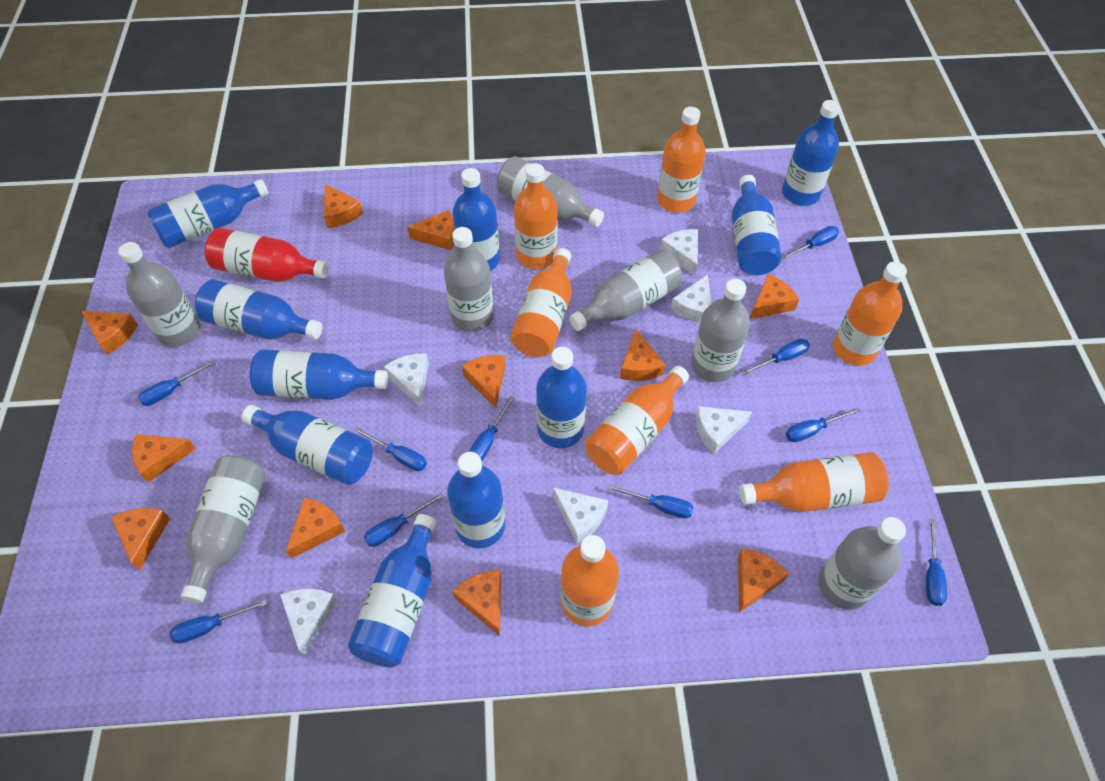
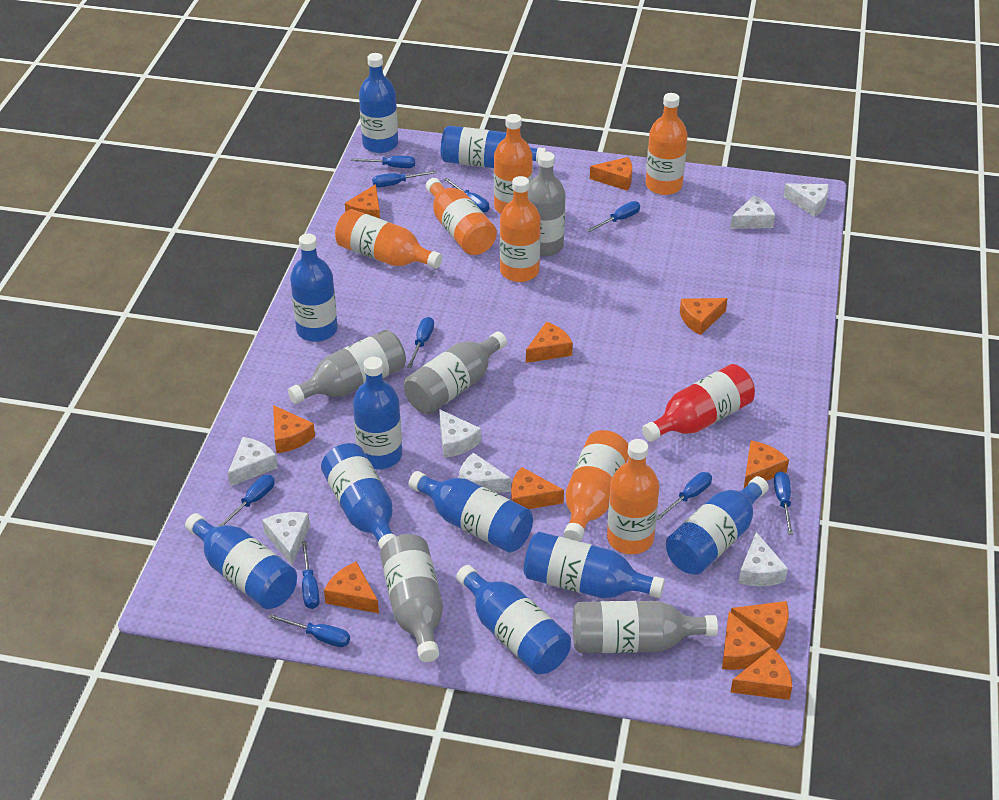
grey bottle: [118,242,201,347] [181,455,266,604] [444,227,494,332] [497,156,604,227] [569,250,682,331] [691,279,750,382] [819,517,906,610] = 7 -> [288,330,406,404] [380,534,443,662] [404,331,507,414] [528,152,565,257] [573,601,718,653] = 5
white cheese: [280,589,337,656] [384,353,429,407] [553,488,608,544] [660,229,698,276] [671,275,711,323] [696,406,752,454] = 6 -> [228,437,278,486] [262,512,310,565] [439,409,481,458] [459,453,511,493] [730,195,775,229] [739,532,788,586] [783,183,828,217] = 7

